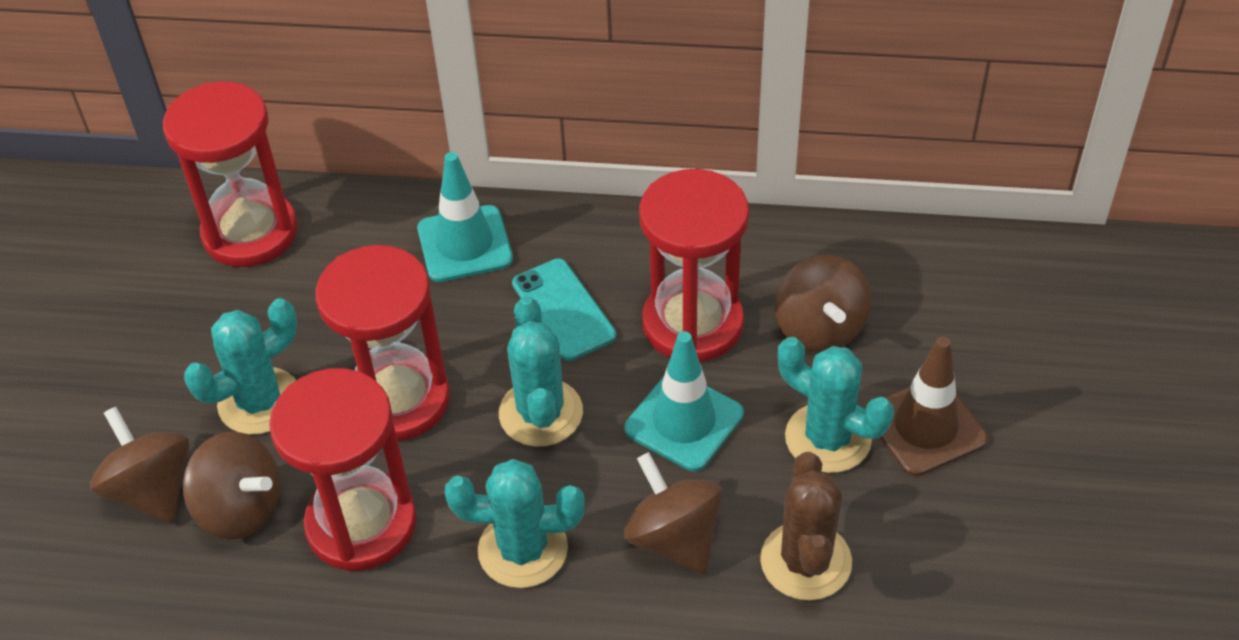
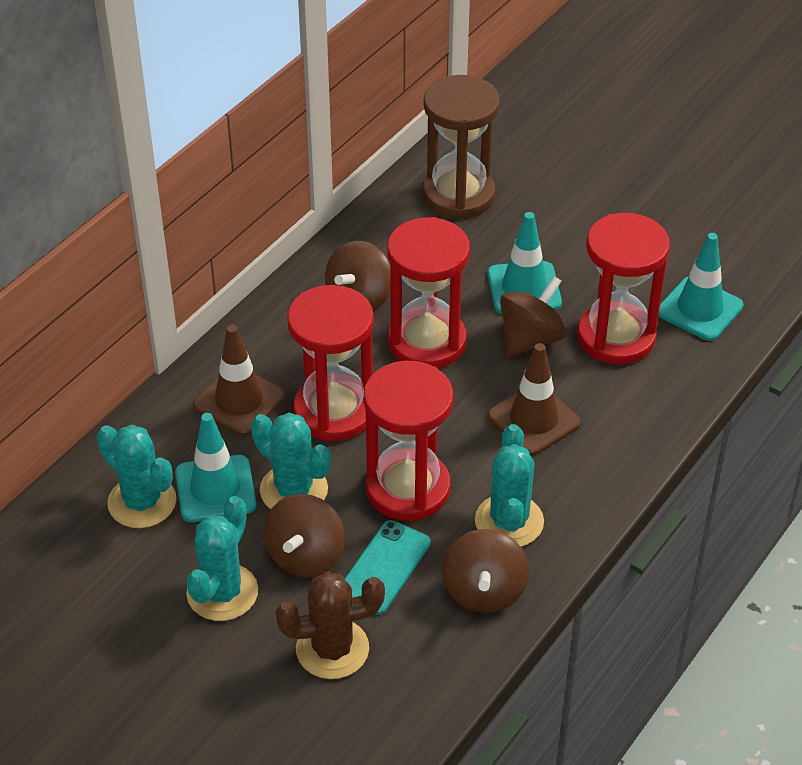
brown hourglass: none = 0 -> [422,75,500,219] = 1
brown traffic cone: [880,336,987,476] = 1 -> [193,325,285,436] [487,343,581,455] = 2
turquoise traffic cone: [417,152,513,282] [624,331,744,471] = 2 -> [175,413,256,522] [487,212,562,314] [658,233,744,341] = 3

